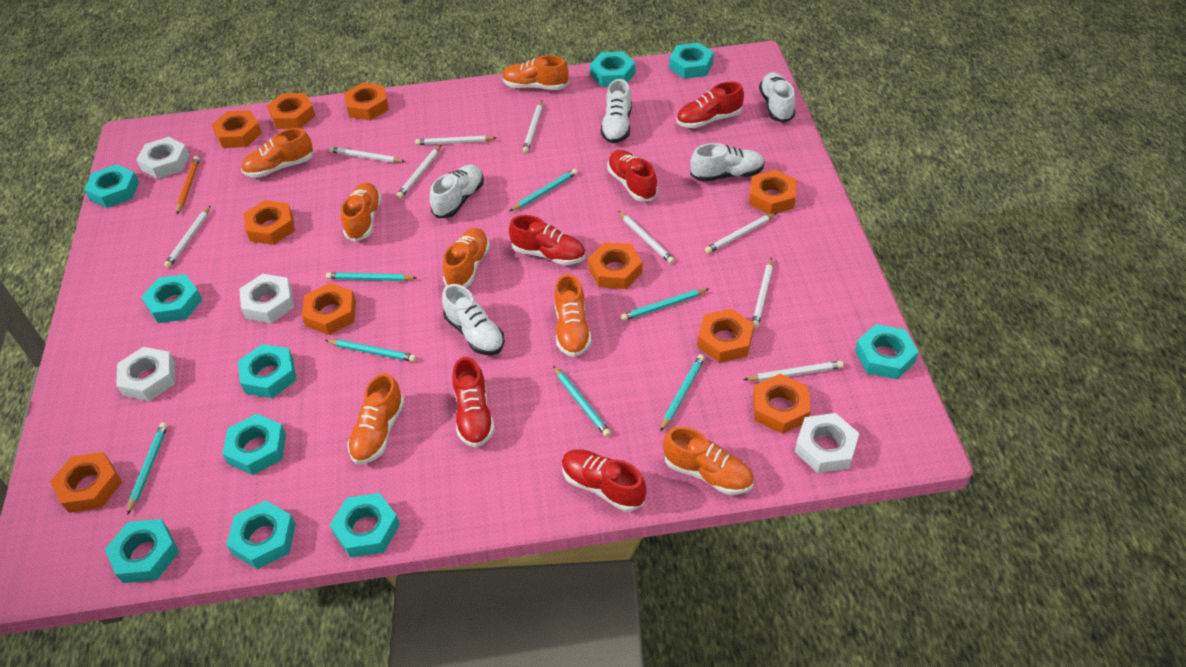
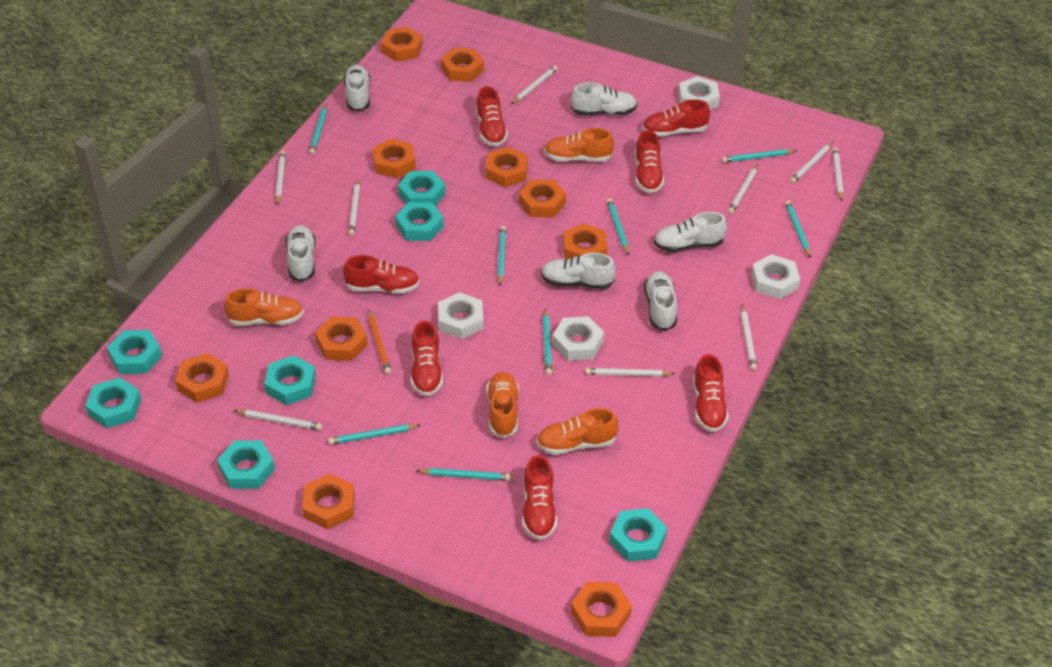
orange shoe: [241,128,314,178] [341,182,382,242] [347,373,405,464] [443,228,490,288] [502,55,569,90] [554,274,591,357] [663,426,754,495] = 7 -> [224,288,303,326] [487,372,519,438] [536,408,618,455] [544,128,614,162] = 4
red shoe: [452,357,495,447] [509,215,586,265] [562,449,646,511] [607,150,658,201] [676,82,744,128] = 5 -> [343,255,419,294] [411,320,443,396] [476,86,508,147] [522,455,557,540] [635,130,664,193] [642,99,710,137] [693,354,729,432] = 7
turquoise nut: [84,164,139,208] [105,519,179,583] [141,274,202,323] [223,414,286,475] [226,501,296,569] [238,344,296,398] [330,493,400,558] [590,51,635,87] [669,42,714,79] [855,324,919,379] = 10 -> [85,377,141,428] [107,330,162,374] [217,440,275,489] [264,355,316,405] [395,202,444,241] [398,171,446,206] [609,508,667,562] = 7
turquoise pencil: [127,422,168,515] [325,339,416,362] [326,272,416,281] [510,169,578,211] [553,366,611,437] [621,289,709,321] [660,354,705,432] = 7 -> [309,104,327,154] [328,424,421,445] [416,468,511,481] [497,226,506,286] [543,308,552,375] [607,198,629,256] [722,149,797,163] [785,200,811,258] = 8
white shoe: [430,164,484,218] [442,284,505,355] [601,79,632,143] [691,143,765,182] [759,72,795,122] = 5 -> [286,225,316,282] [344,65,370,112] [541,253,616,289] [571,82,637,115] [644,271,677,331] [654,212,727,252] = 6

